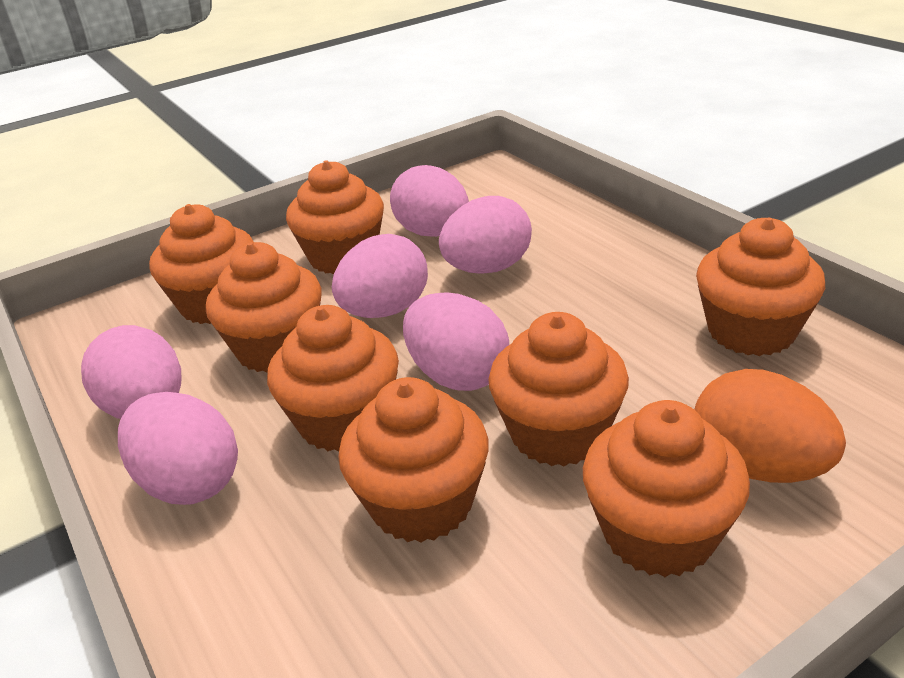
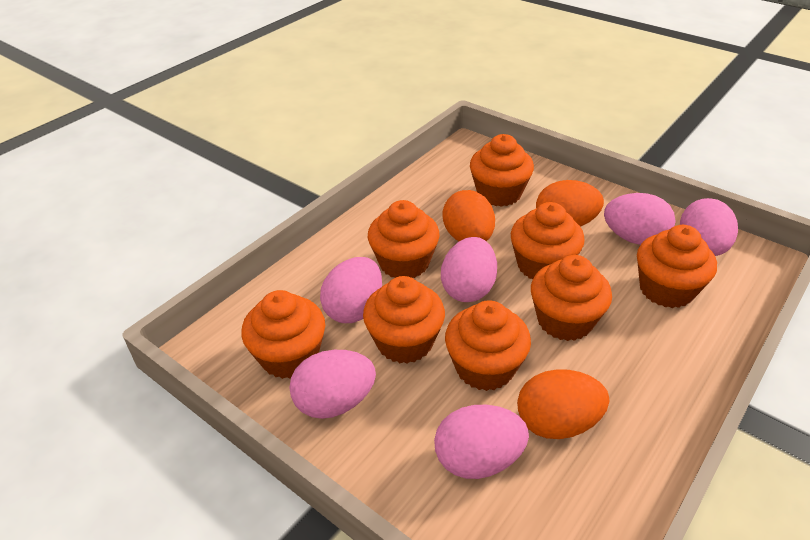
orange egg: [695,369,846,483] = 1 -> [443,190,495,241] [517,369,609,439] [536,180,604,227] = 3

